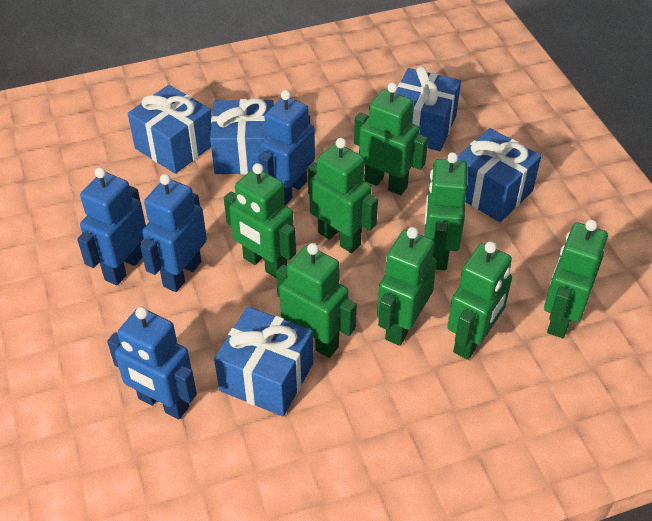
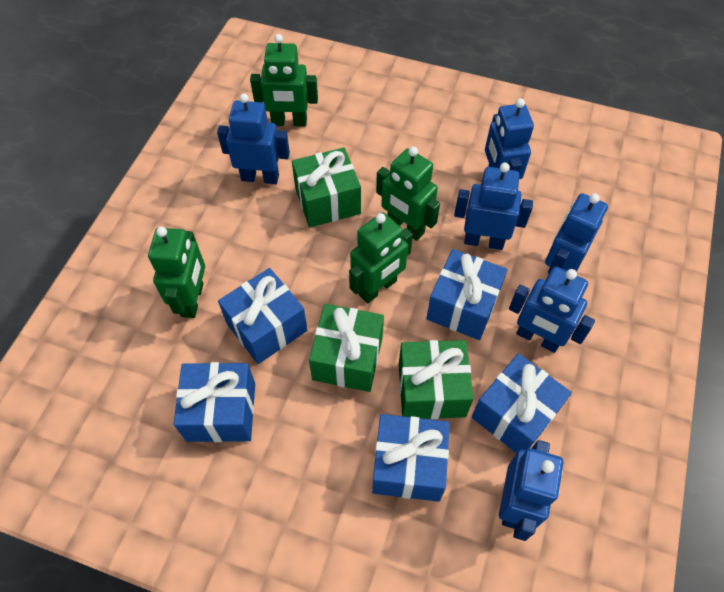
blue robot: [77,167,146,285] [107,307,197,419] [140,174,207,292] [258,90,315,206] = 4 -> [217,94,290,184] [454,163,533,250] [485,98,534,179] [499,440,563,541] [509,266,595,353] [545,193,608,279] = 6
green gift: none = 0 -> [292,148,361,227] [309,304,384,392] [399,340,474,419] = 3
green robot: [224,163,296,278] [276,243,357,358] [308,138,378,253] [354,82,428,195] [377,227,437,346] [424,152,468,270] [447,241,512,360] [544,220,608,338] = 8 -> [148,227,205,318] [250,34,318,127] [349,212,413,303] [376,147,440,241] = 4

